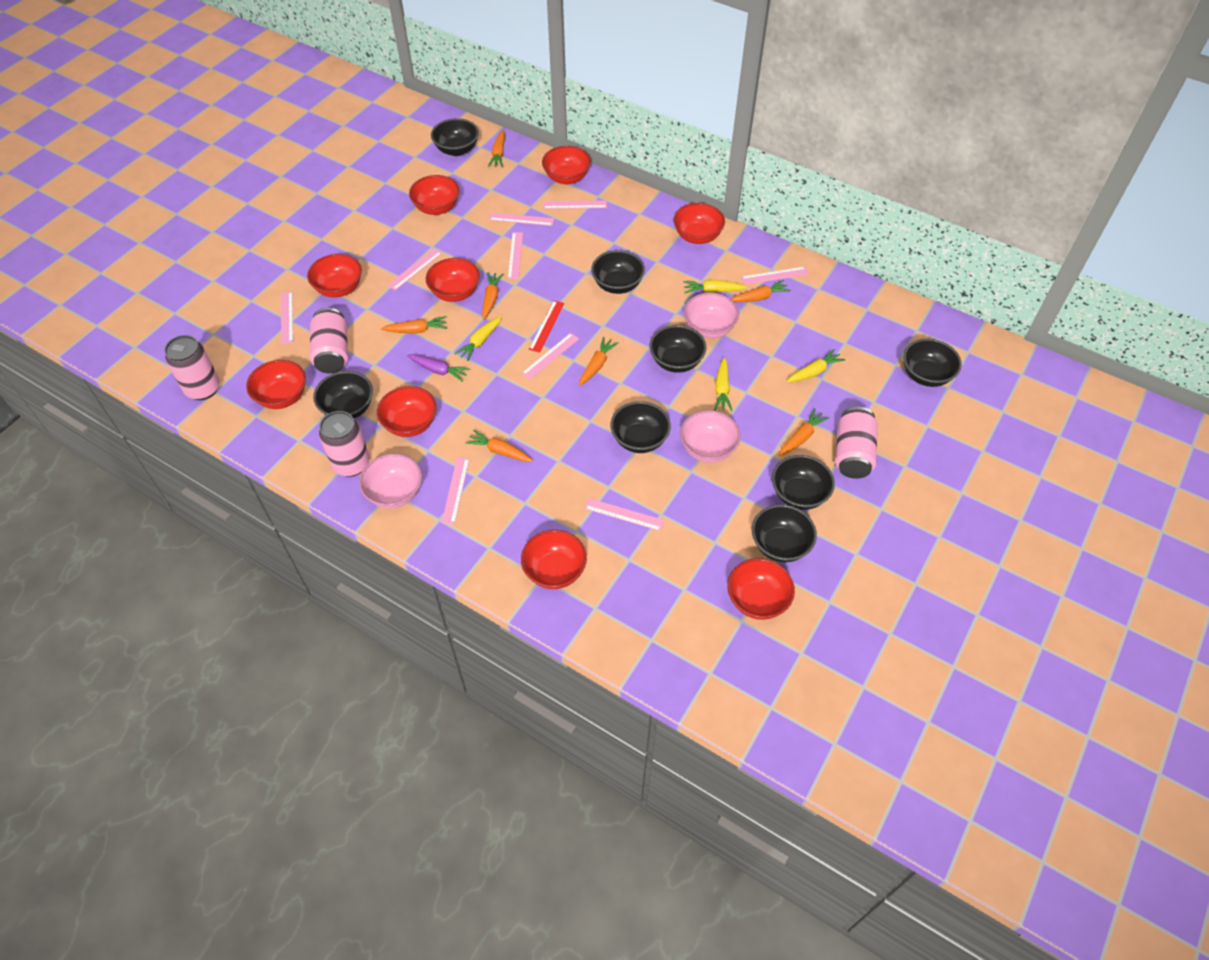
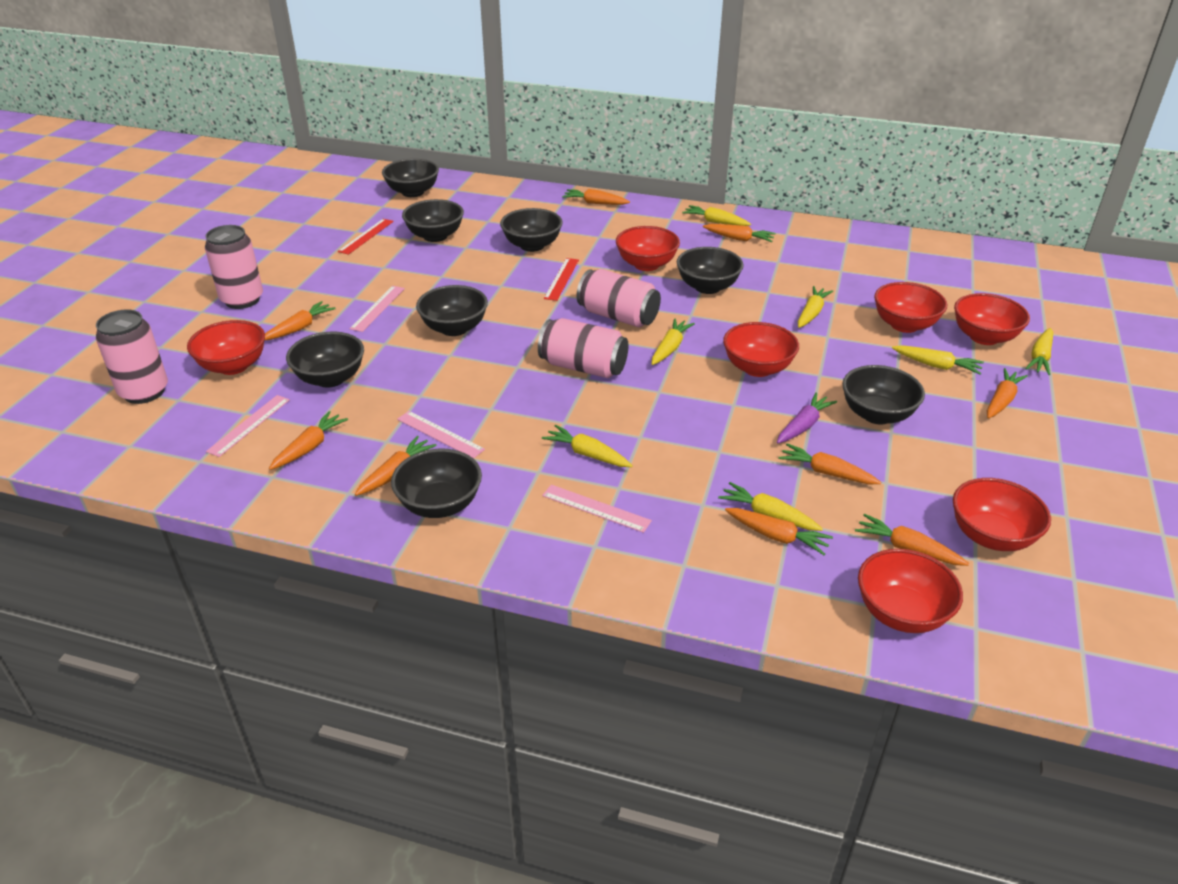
orange carrot: [381,316,447,334] [465,430,533,462] [482,272,503,320] [488,130,505,167] [579,337,619,386] [731,280,791,302] [779,408,829,456] = 7 -> [265,301,336,340] [269,411,348,470] [355,436,437,496] [562,189,630,205] [703,224,776,242] [725,508,833,555] [779,443,881,484] [855,514,969,566] [987,368,1028,419] = 9
pink bowl: [359,454,422,508] [680,410,741,463] [684,293,739,338] = 3 -> none = 0
pink ruler: [281,292,293,344] [387,248,442,290] [442,457,469,524] [489,213,554,226] [508,232,523,279] [521,333,579,379] [543,200,607,209] [584,498,664,531] [741,267,809,285] = 9 -> [206,395,290,457] [350,286,405,332] [397,411,485,459] [542,485,652,533] = 4
red bowl: [246,360,306,409] [307,254,362,298] [377,386,437,437] [409,175,460,215] [426,258,480,302] [521,530,587,589] [542,146,591,185] [674,203,725,244] [727,558,795,620] = 9 -> [187,320,265,375] [616,226,680,271] [723,322,799,377] [858,549,963,633] [874,282,947,333] [953,478,1051,551] [954,293,1030,345] = 7
red ruler: [529,300,565,353] = 1 -> [338,219,394,255] [544,258,579,301] = 2
yellow carrot: [454,316,502,361] [683,280,747,293] [714,357,732,411] [786,349,845,382] = 4 -> [542,425,633,467] [652,318,695,365] [682,205,751,226] [718,482,823,531] [798,286,833,328] [892,345,984,375] [1025,328,1053,375] = 7

